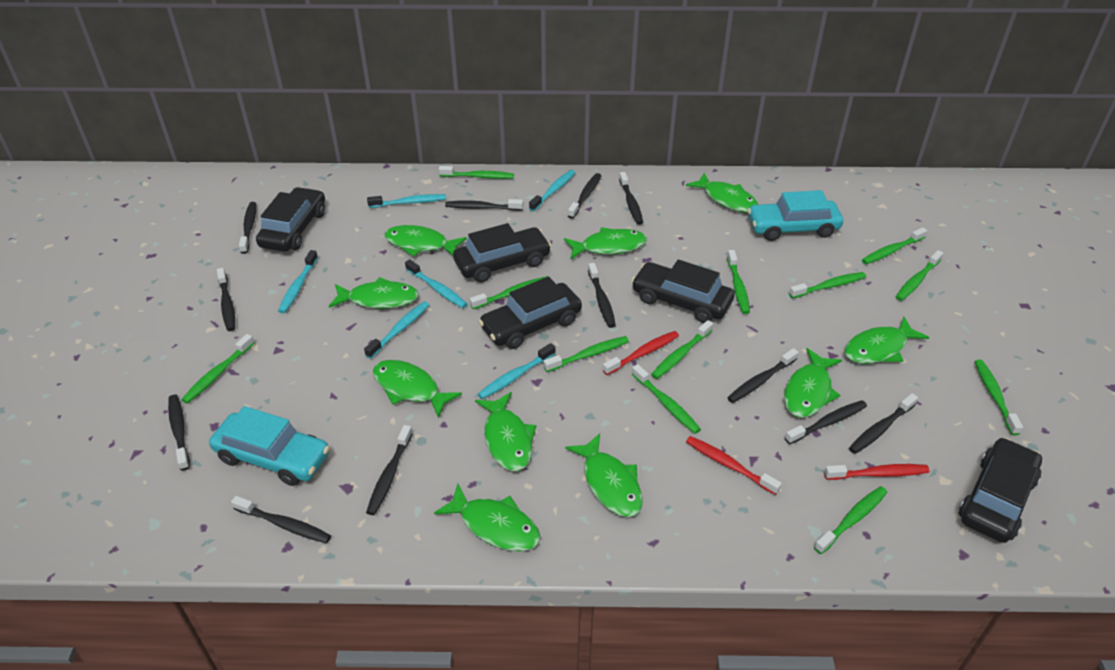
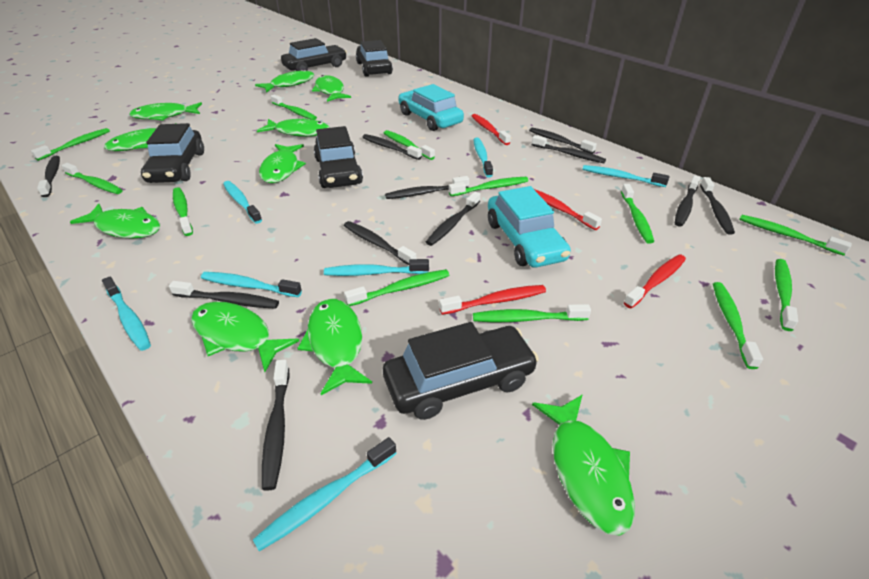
black toothbrush: [168,395,190,471] [217,268,235,331] [231,496,331,543] [239,202,256,254] [366,425,413,515] [445,199,523,211] [568,173,602,219] [588,263,616,328] [619,172,643,225] [727,348,799,403] [785,400,867,444] [849,393,918,454] = 12 -> [37,156,60,197] [169,281,279,309] [262,360,289,491] [344,221,416,265] [363,134,422,160] [385,176,469,199] [426,192,480,246] [529,128,597,154] [532,135,606,163] [675,175,701,227] [700,177,735,235] = 11
red toothbrush: [603,331,679,375] [686,436,782,495] [824,464,930,480] = 3 -> [439,285,546,315] [472,114,511,145] [534,189,602,230] [624,254,686,308] = 4
turquoise toothbrush: [278,250,318,313] [364,302,429,359] [367,194,446,208] [405,259,467,308] [478,343,556,399] [529,170,575,211] = 6 -> [102,277,151,351] [201,272,302,297] [223,181,262,224] [253,437,397,551] [324,259,429,276] [473,138,493,177] [582,165,670,187] = 7

